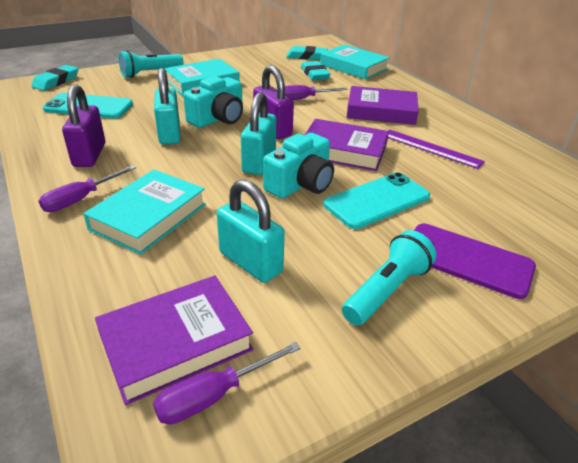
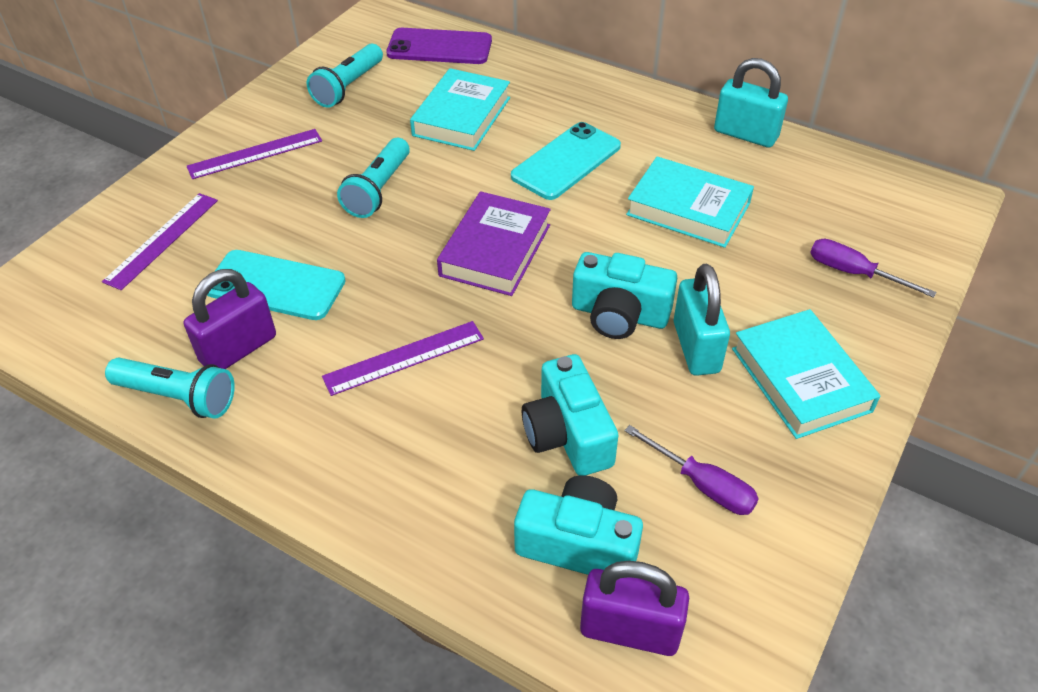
purple book: [95,276,253,405] [305,119,389,171] [347,86,419,125] = 3 -> [437,191,551,296] = 1
purple ruler: [388,130,485,169] = 1 -> [102,193,218,290] [187,129,322,179] [322,321,484,396] = 3
purple screwdriver: [39,165,136,212] [153,342,301,424] [285,85,347,100] = 3 -> [625,425,759,515] [810,239,937,298] = 2
turquoise camera: [183,76,243,128] [263,133,334,199] = 2 -> [514,475,643,575] [522,354,618,475] [572,252,677,339] = 3
turquoise eraser: [31,65,78,91] [286,46,328,60] [301,61,330,80] = 3 -> none = 0
turquoise flashlight: [119,50,183,78] [342,230,436,326] = 2 -> [105,358,235,419] [307,44,383,108] [337,138,410,218] = 3
turquoise padlock: [154,68,180,145] [217,180,285,283] [241,92,276,175] = 3 -> [674,264,730,376] [714,58,788,148] = 2

